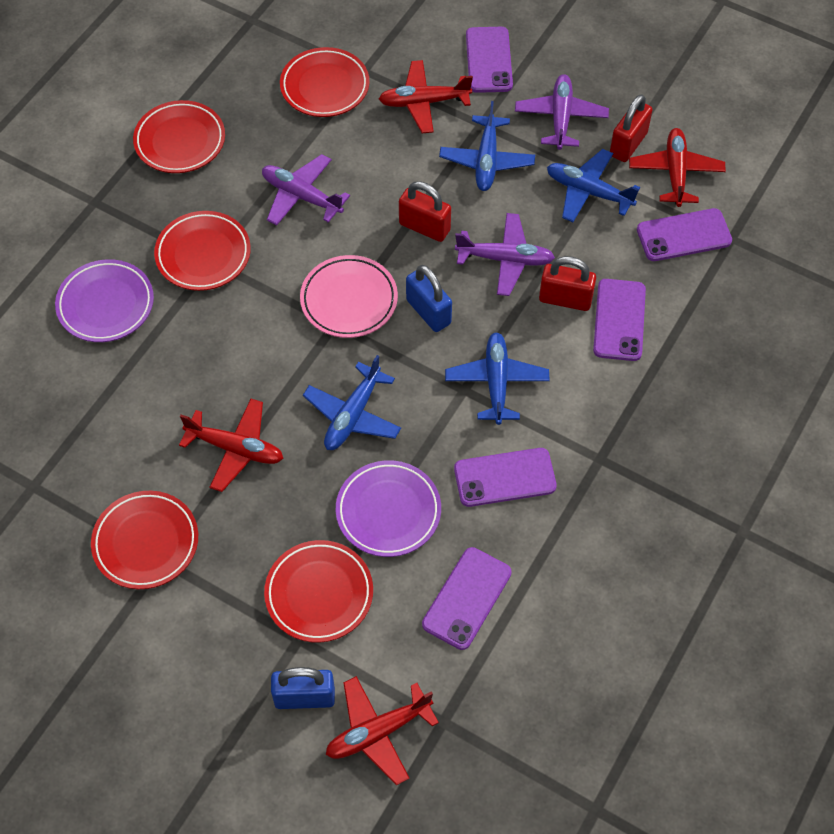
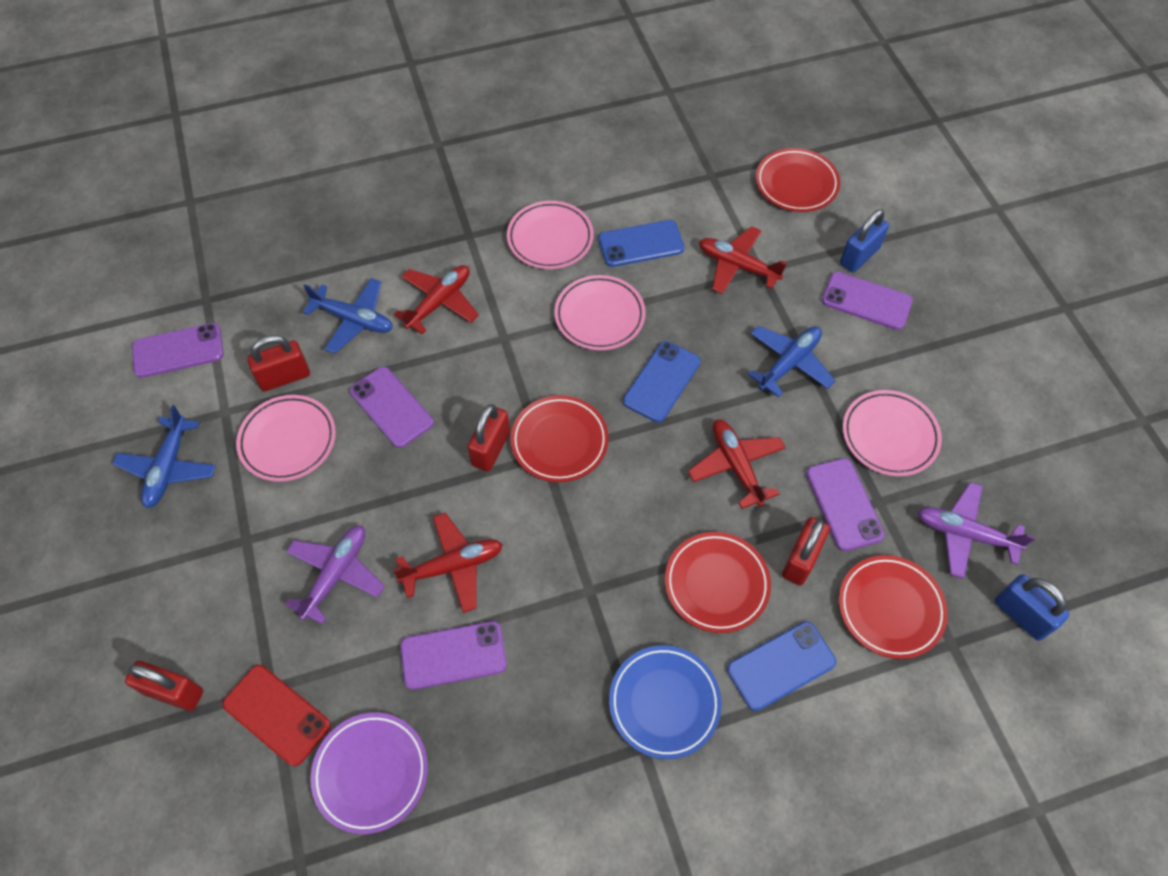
blue phone: none = 0 -> [598,220,684,267] [623,341,701,422] [727,621,836,711] = 3
blue plane: [303,355,401,450] [439,101,535,191] [445,332,550,425] [547,149,640,222] = 4 -> [112,405,216,508] [303,278,393,353] [748,326,835,397] = 3
blue plate: none = 0 -> [609,645,722,759] = 1
pink plate: [300,255,398,338] = 1 -> [236,395,336,482] [507,201,594,269] [554,275,646,350] [843,390,942,476] = 4
purple plane: [262,154,350,226] [455,213,555,296] [515,74,609,150] = 3 -> [285,526,385,624] [917,482,1036,579] = 2
purple plate: [55,259,154,342] [336,460,441,557] = 2 -> [310,713,428,834] = 1
red padlock: [399,181,451,242] [539,256,596,311] [610,94,653,162] = 3 -> [125,661,203,711] [247,335,310,391] [467,404,510,471] [782,517,830,585] = 4
red phone: none = 0 -> [222,665,331,766] = 1
red plate: [91,491,198,589] [133,100,225,173] [154,211,251,291] [264,540,373,643] [280,47,369,117] = 5 -> [510,395,609,482] [665,532,771,633] [756,148,840,212] [839,555,948,659] = 4

